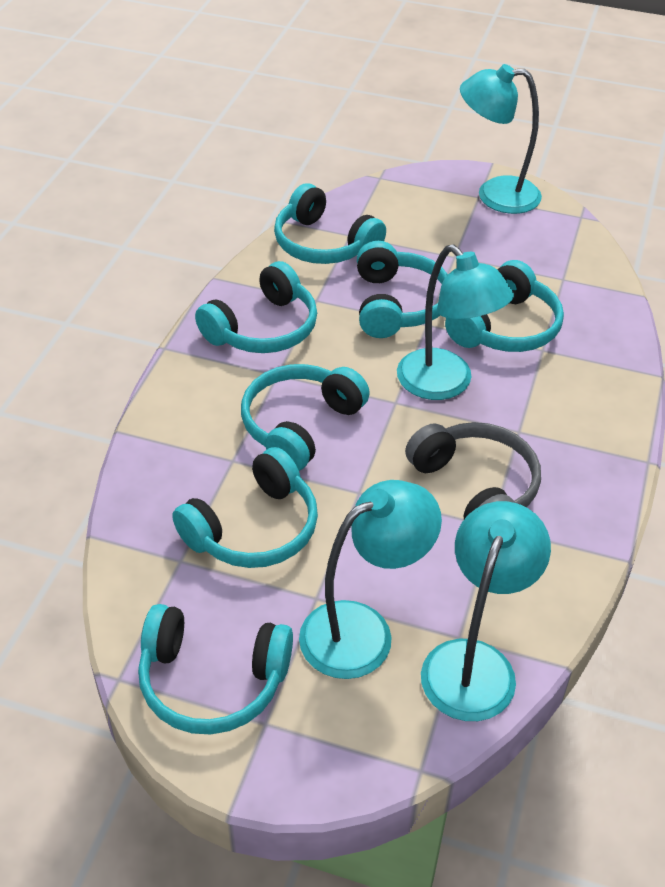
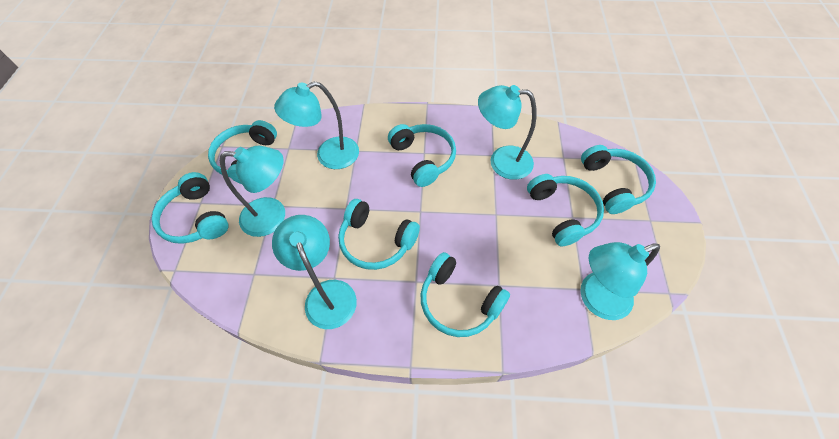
grey headphones: [405,422,541,519] = 1 -> none = 0
turquoise lamp: [299,480,442,679] [397,244,514,400] [421,501,551,721] [460,64,542,214] = 4 -> [220,146,285,237] [272,215,357,329] [274,81,359,169] [478,85,537,180] [581,242,660,320] = 5

